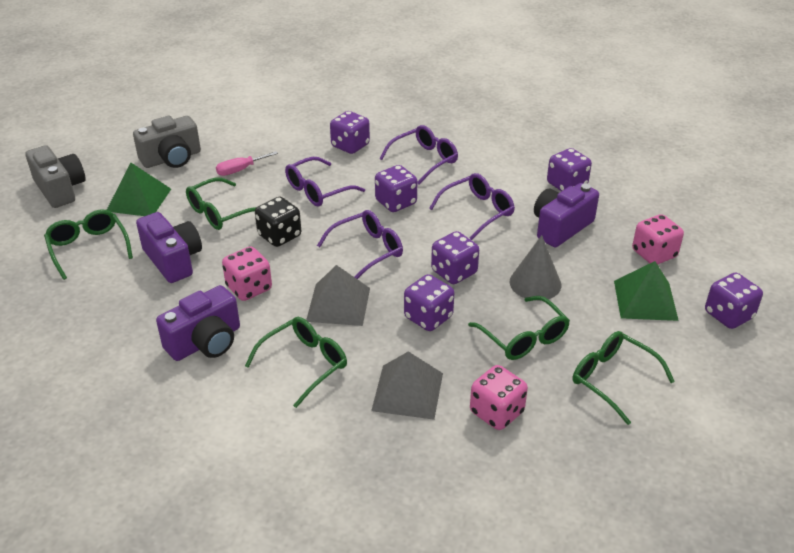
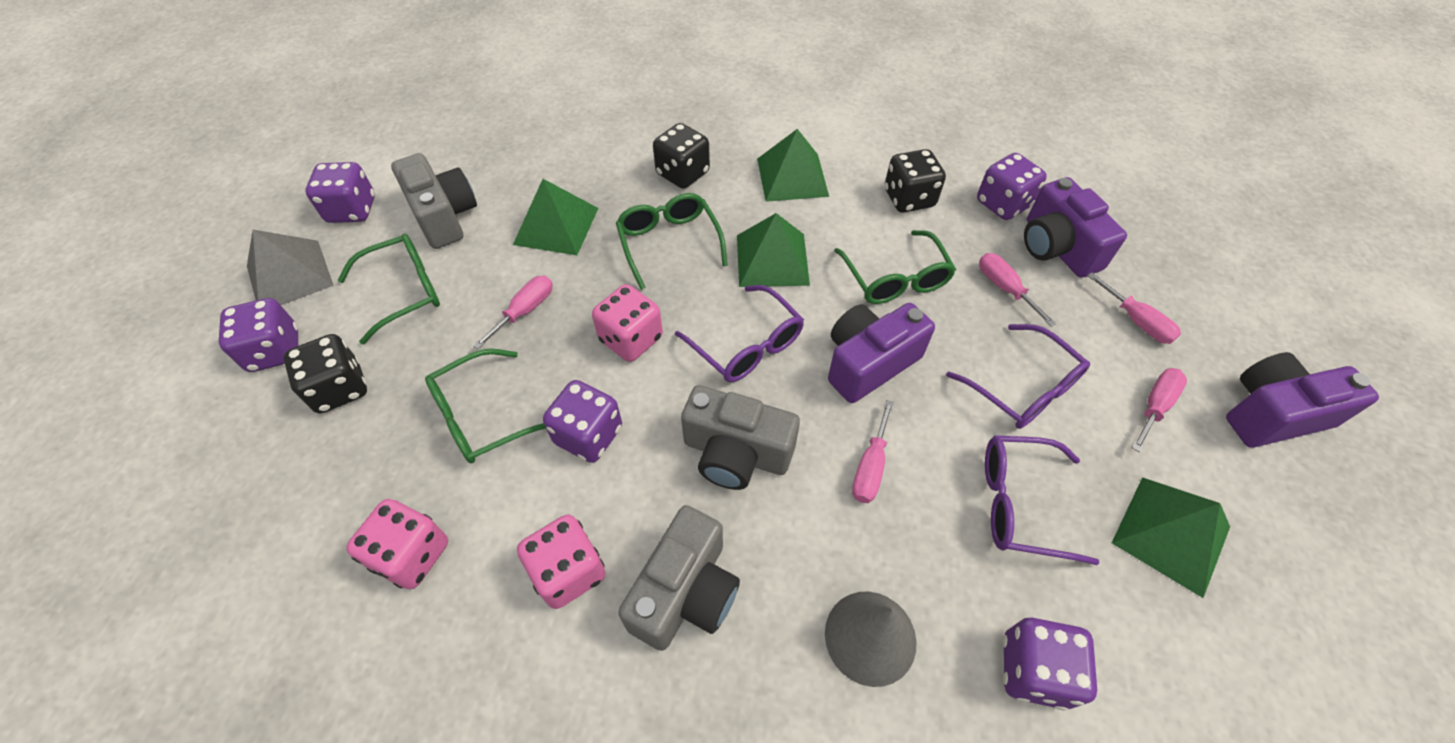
black dice: [255,197,301,247] = 1 -> [283,334,367,414] [653,123,710,189] [885,149,946,212] = 3
green glasses: [44,209,133,280] [186,177,257,230] [245,317,347,408] [468,296,570,360] [573,331,675,425] = 5 -> [338,234,440,345] [425,349,546,463] [616,193,728,290] [834,230,956,304] = 4
green pyramid: [107,162,171,216] [614,261,679,321] = 2 -> [513,179,598,255] [737,213,810,287] [757,129,829,202] [1112,477,1230,598] = 4
grey camera: [26,145,86,208] [133,116,201,168] = 2 -> [391,153,477,249] [618,505,740,651] [681,385,800,490] = 3
grey pyramid: [306,265,370,326] [371,351,443,420] = 2 -> [247,230,334,305] = 1
pink screwdriver: [216,151,278,176] = 1 -> [473,276,553,349] [852,400,894,503] [979,253,1056,327] [1087,272,1181,344] [1132,368,1187,452] = 5
purple dice: [330,111,370,154] [375,165,417,212] [404,274,454,331] [431,231,479,284] [547,148,592,191] [705,273,763,329] = 6 -> [219,298,298,372] [306,162,375,223] [543,380,622,463] [977,153,1047,220] [1003,618,1097,710] = 5
purple glasses: [285,157,365,206] [317,210,403,279] [379,125,458,185] [429,173,515,240] = 4 -> [675,285,804,382] [946,324,1090,429] [985,435,1099,565] = 3

